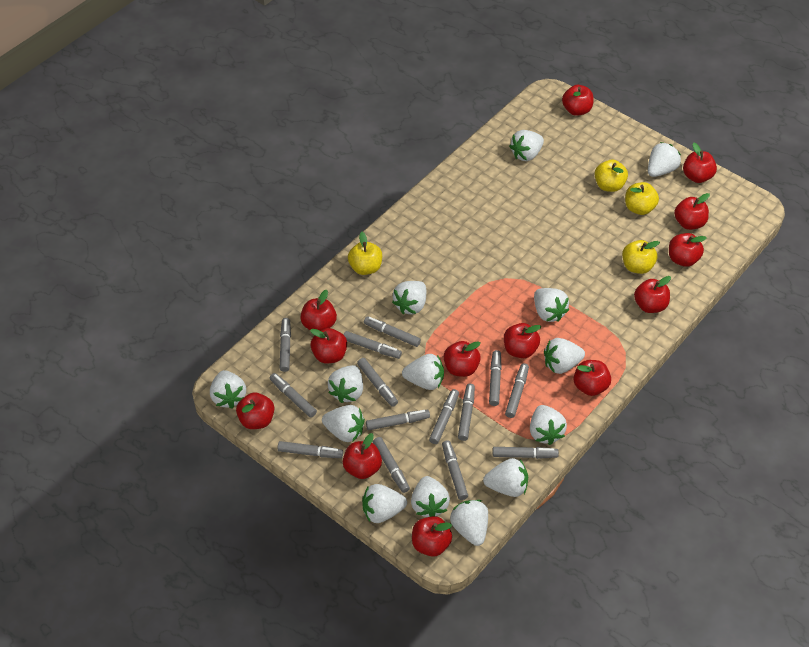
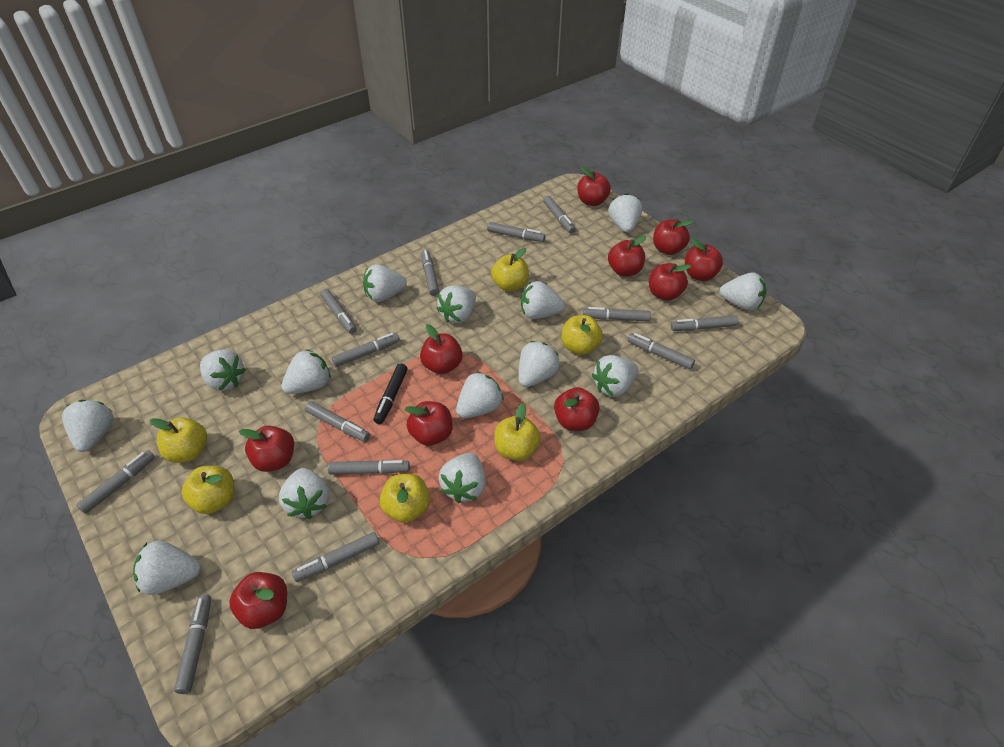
black marker: none = 0 -> [374,363,408,424] = 1
grey marker: [270,373,317,418] [277,441,343,458] [280,318,291,372] [344,331,402,359] [357,358,398,407] [364,316,421,347] [366,410,430,430] [373,437,410,493] [429,389,459,444] [442,440,468,500] [458,384,475,441] [489,350,502,406] [492,447,559,459] [505,363,529,418] = 14 -> [77,450,155,514] [174,594,211,694] [292,532,379,582] [305,401,370,442] [320,289,357,334] [328,460,410,474] [332,333,400,367] [421,250,439,296] [487,222,545,242] [543,196,576,234] [583,307,651,322] [628,333,695,369] [671,315,739,331] = 13
red apple: [236,392,274,429] [300,290,337,331] [310,328,347,363] [343,433,382,479] [412,516,452,557] [444,341,481,377] [504,323,541,358] [562,85,594,116] [574,360,611,396] [634,276,671,313] [669,233,707,267] [674,193,710,230] [683,142,717,183] = 13 -> [229,572,287,629] [239,426,294,472] [405,401,453,446] [420,324,463,374] [554,387,600,431] [577,167,611,206] [608,236,646,277] [649,263,691,301] [653,219,693,255] [685,238,723,281] = 10
yellow apple: [348,232,382,275] [595,160,628,192] [622,240,660,274] [625,182,659,215] = 4 -> [150,417,207,463] [182,466,234,514] [380,474,430,523] [491,248,529,292] [494,403,541,461] [561,315,603,355] = 6

